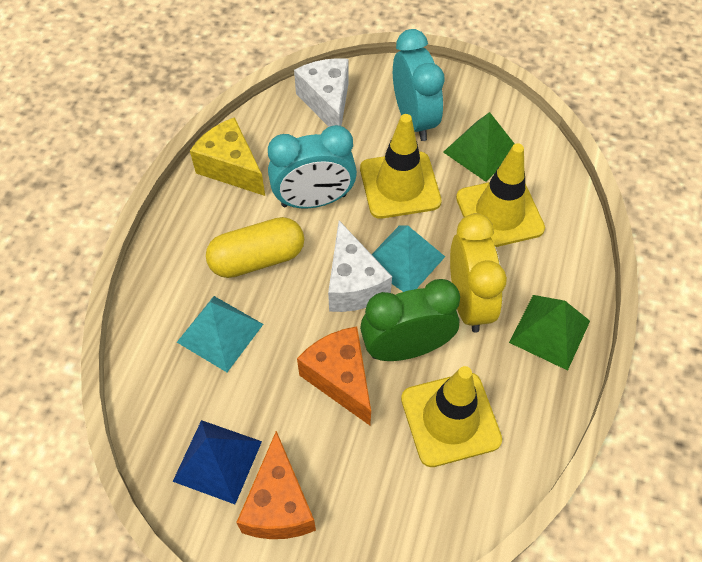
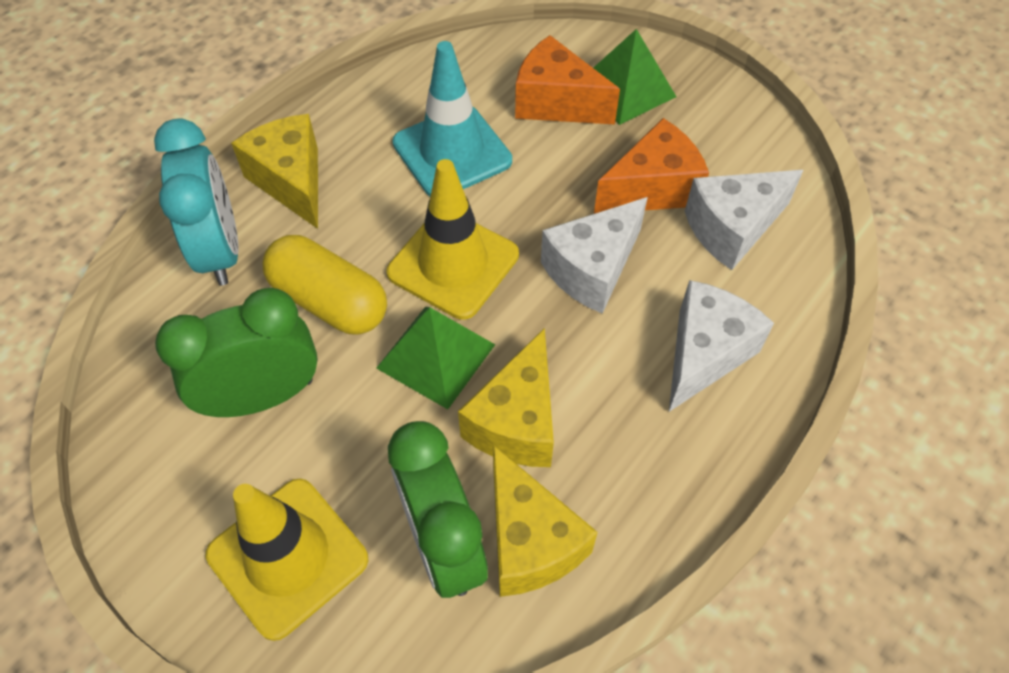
blue pyramid: [173,420,262,504] = 1 -> none = 0
green clock: [360,279,460,361] = 1 -> [155,288,318,417] [388,421,488,598] = 2
turquoise clock: [268,125,357,208] [393,29,445,141] = 2 -> [154,118,239,286] = 1
turquoise pyramid: [177,296,263,372] [372,226,445,292] = 2 -> none = 0
turquoise traffic cone: none = 0 -> [393,41,512,197] = 1
white cheese: [294,58,349,127] [328,221,392,312] = 2 -> [541,197,648,314] [669,280,774,412] [685,170,803,270] = 3
yellow cheese: [190,117,265,196] = 1 -> [231,114,318,229] [458,328,554,467] [493,445,598,597] = 3
yellow clock: [450,213,507,333] = 1 -> none = 0
yellow traffic cone: [360,114,441,219] [401,366,502,467] [456,143,545,247] = 3 -> [206,479,368,641] [386,159,519,320] = 2

